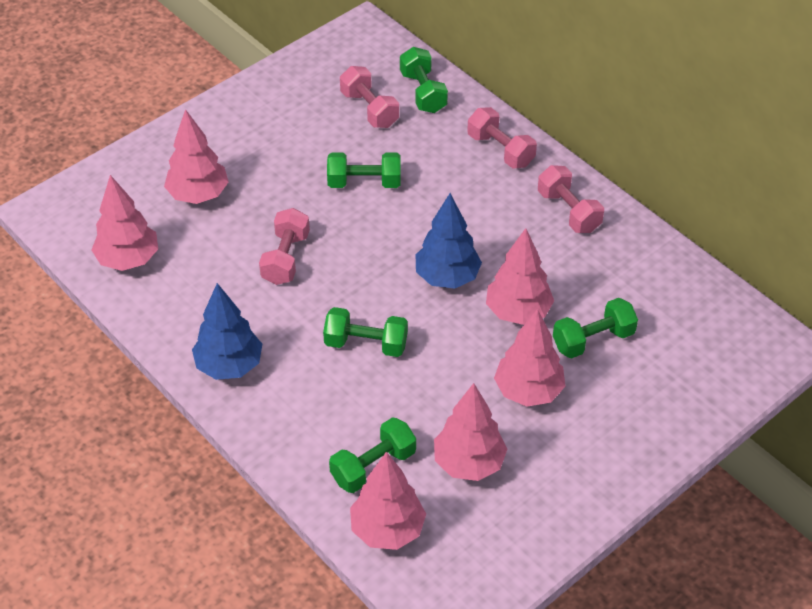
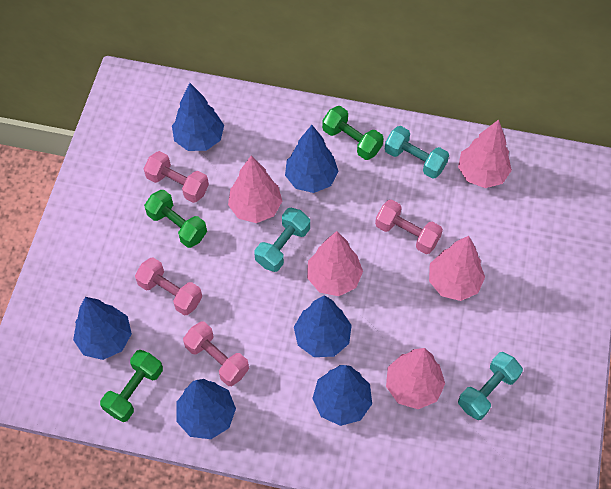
blue tree: [192,283,262,380] [416,193,482,289] = 2 -> [73,297,132,360] [172,83,224,151] [177,379,236,439] [285,125,339,193] [294,295,352,357] [312,365,372,426] = 6
green dumbbell: [323,307,408,357] [327,152,401,188] [329,417,416,493] [400,47,448,113] [553,298,638,359] = 5 -> [100,350,163,422] [144,190,207,248] [322,106,384,160] = 3
pink tree: [92,175,158,271] [164,109,229,204] [350,452,426,550] [434,383,507,481] [486,228,554,325] [494,309,566,407] = 6 -> [228,156,282,223] [307,231,363,296] [386,348,445,409] [429,236,485,301] [458,120,512,188] = 5
turquoise dumbbell: none = 0 -> [255,208,310,272] [385,126,449,179] [458,352,523,420] = 3

